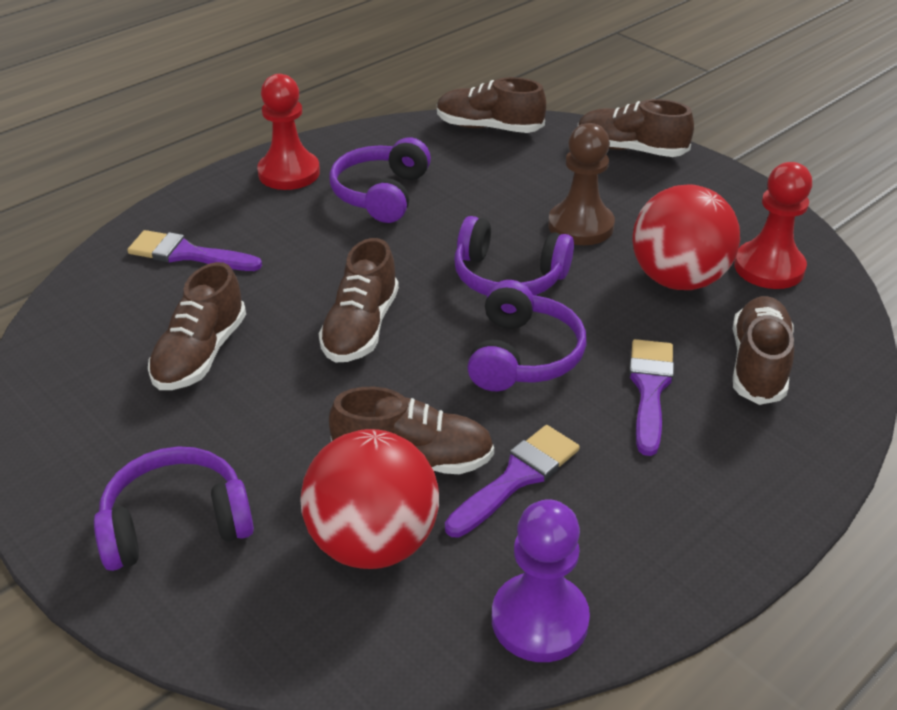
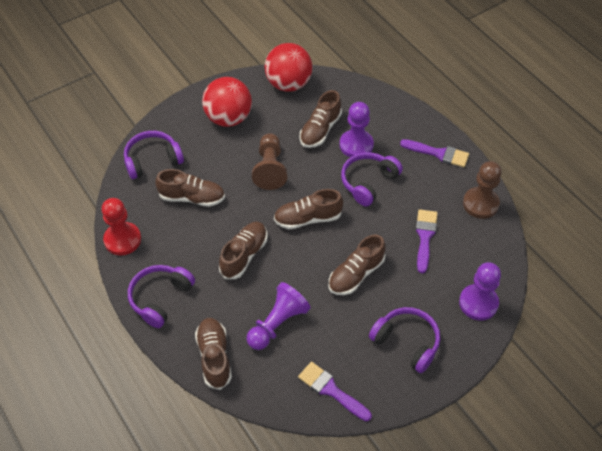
brown pawn: [548,123,615,245] = 1 -> [252,133,287,190] [463,161,502,219] = 2
purple pawn: [492,499,590,662] = 1 -> [246,282,311,350] [340,102,374,158] [459,262,501,321] = 3
red pawn: [257,74,320,190] [734,162,812,289] = 2 -> [102,198,141,255] = 1

